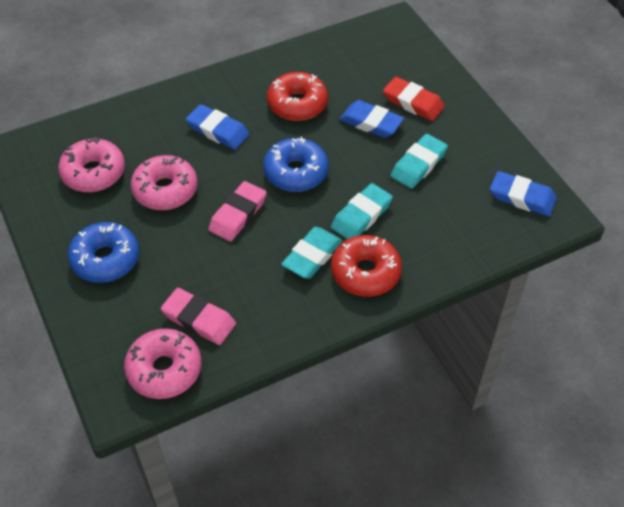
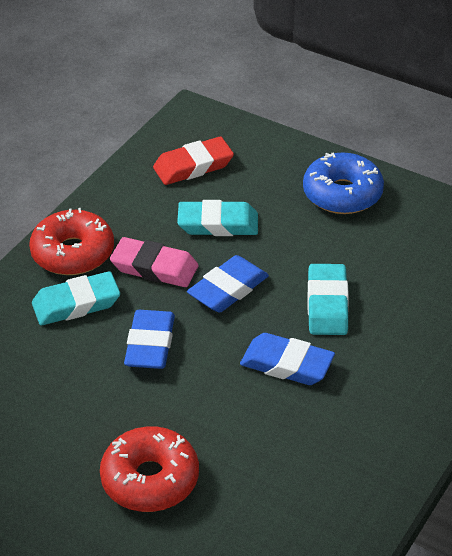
blue donut: [68,222,139,283] [263,137,329,192] = 2 -> [303,153,384,214] = 1
pink donut: [58,137,125,192] [124,329,201,399] [131,155,198,210] = 3 -> none = 0
pink eraser: [161,288,236,345] [208,181,267,241] = 2 -> [110,237,199,287] = 1

